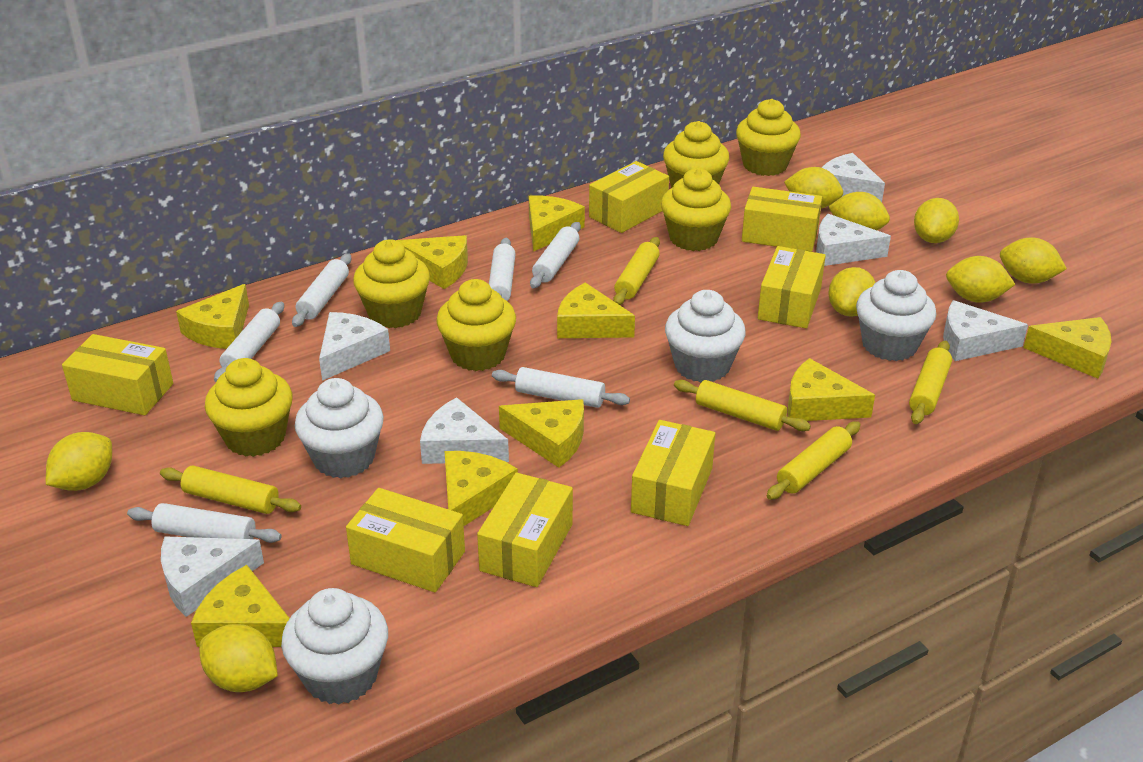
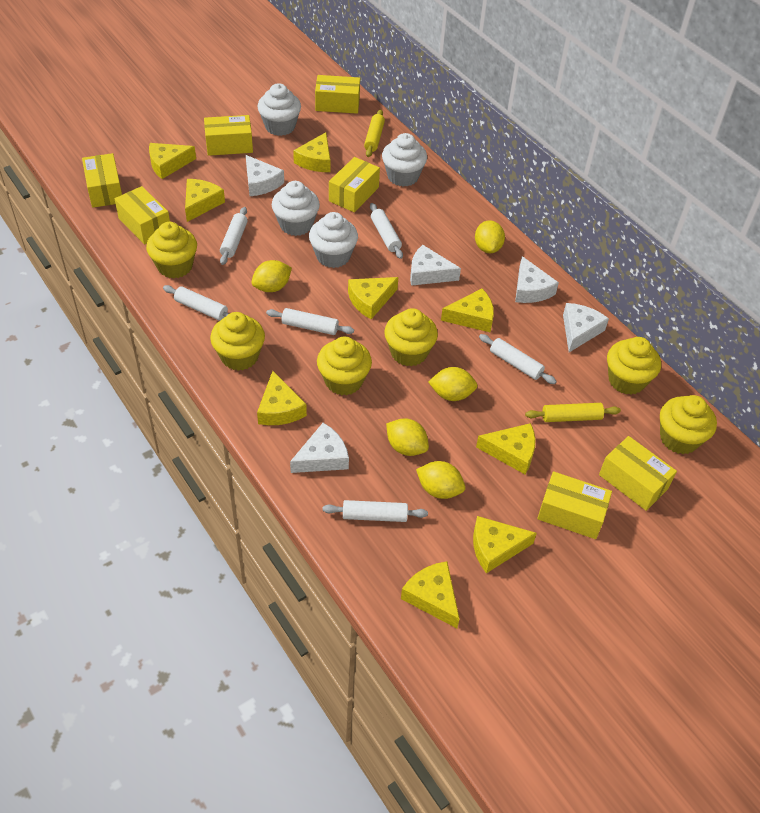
white cheese: [161,536,264,617] [319,312,390,381] [420,397,509,464] [816,214,891,266] [822,153,885,202] [943,300,1028,361] = 6 -> [246,155,284,196] [290,423,349,473] [410,245,461,286] [515,256,559,303] [563,303,609,352] = 5
yellow lemon: [46,432,112,491] [199,624,278,692] [784,167,843,208] [828,192,890,230] [828,267,876,317] [914,198,959,243] [946,256,1016,303] [1000,238,1067,283] = 8 -> [251,260,292,292] [386,418,429,456] [416,461,465,499] [428,367,477,401] [475,220,505,253] = 5
yellow rolling pin: [160,466,301,514] [613,237,660,305] [674,380,811,431] [767,421,861,500] [909,340,952,424] = 5 -> [364,110,385,157] [525,403,621,422] = 2

